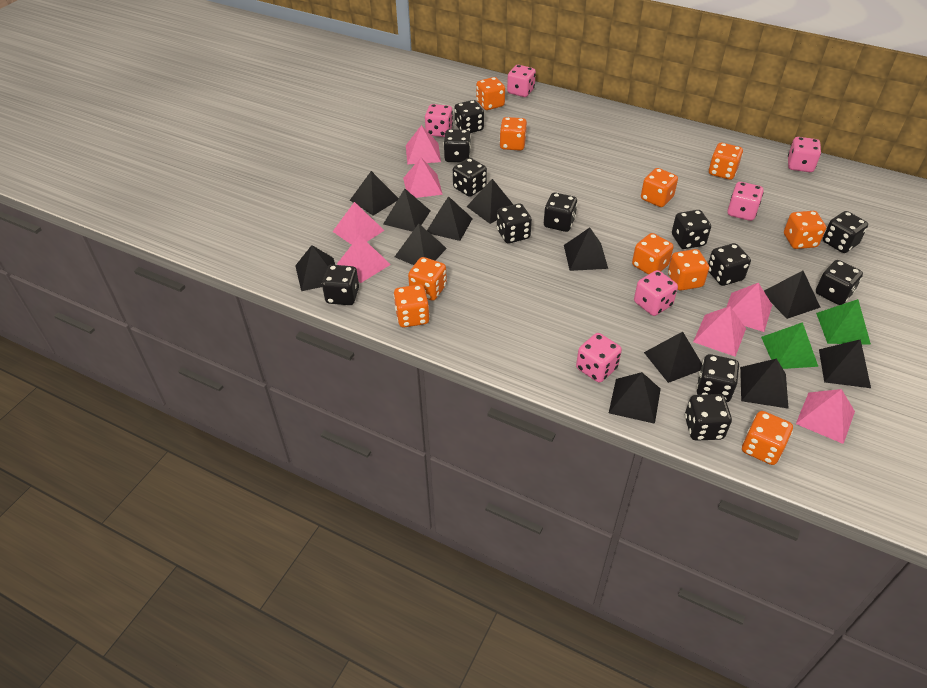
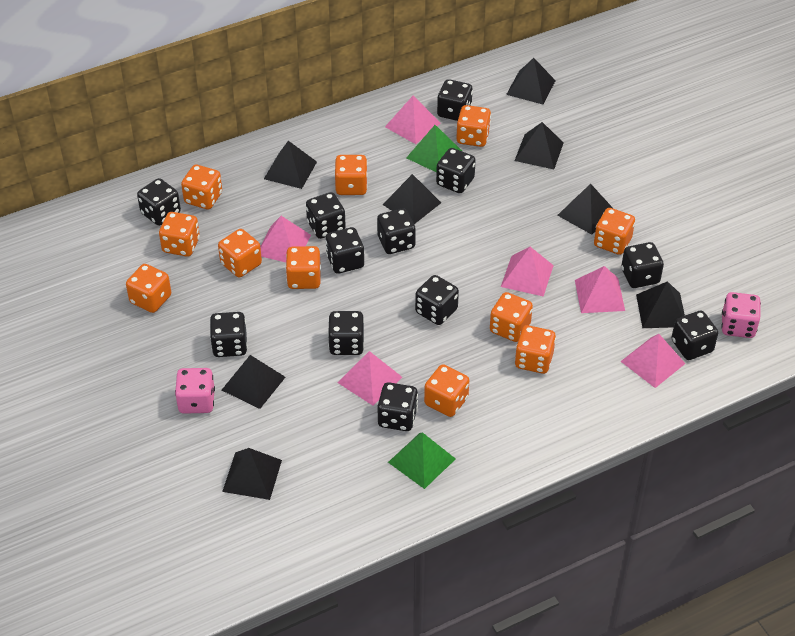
black pyramid: [295,245,335,291] [350,171,399,216] [383,189,430,232] [395,224,447,265] [427,196,473,241] [467,179,513,224] [564,228,608,271] [609,372,661,424] [644,332,702,383] [740,359,789,409] [764,271,820,319] [819,339,871,388] = 12 -> [222,355,285,409] [222,448,282,500] [264,141,317,189] [382,174,441,224] [506,58,556,104] [515,122,564,169] [557,184,613,235] [636,281,685,328] = 8
orange dice: [394,285,430,327] [408,257,447,301] [476,77,505,110] [499,117,527,151] [632,233,674,275] [641,168,678,207] [668,249,709,291] [709,143,743,180] [742,411,793,465] [784,211,826,249] = 10 -> [126,264,171,313] [159,212,200,257] [181,165,222,210] [218,229,262,278] [286,246,321,289] [334,155,368,195] [424,364,469,417] [456,105,491,147] [490,292,533,342] [515,325,556,374] [594,208,635,255] = 11
pink dice: [425,104,453,137] [507,65,536,97] [576,333,622,383] [634,270,678,316] [727,182,764,221] [788,137,821,172] = 6 -> [175,368,215,414] [721,292,761,338] = 2
pink pyramid: [332,202,385,245] [337,235,391,283] [403,158,443,198] [406,125,441,164] [693,306,746,357] [727,283,772,332] [796,389,855,444] = 7 -> [260,216,311,262] [338,351,402,406] [385,96,441,144] [501,247,554,297] [575,266,625,313] [621,334,685,388] = 6

